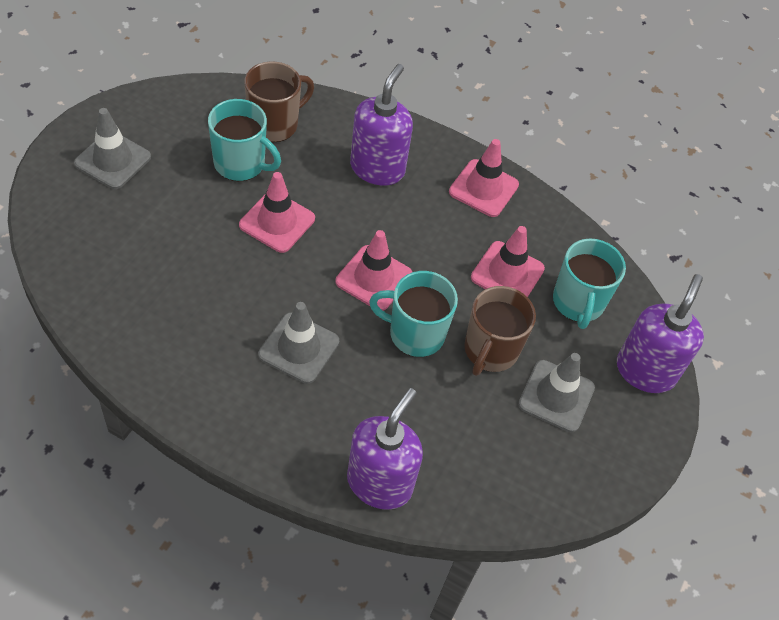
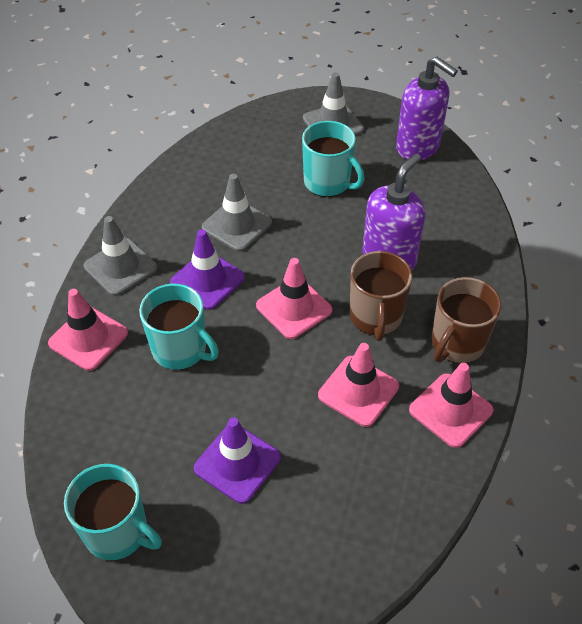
purple soap dispenser: [347,388,423,510] [350,64,413,186] [617,274,704,393] = 3 -> [362,153,425,270] [396,57,458,160] = 2
purple traffic cone: none = 0 -> [170,229,245,310] [194,417,281,504] = 2

